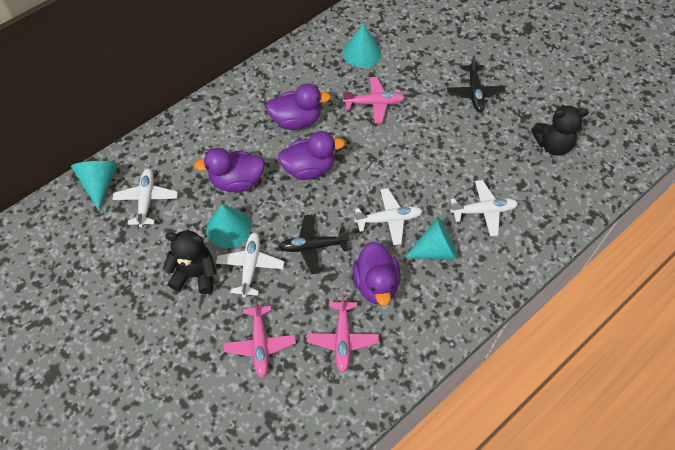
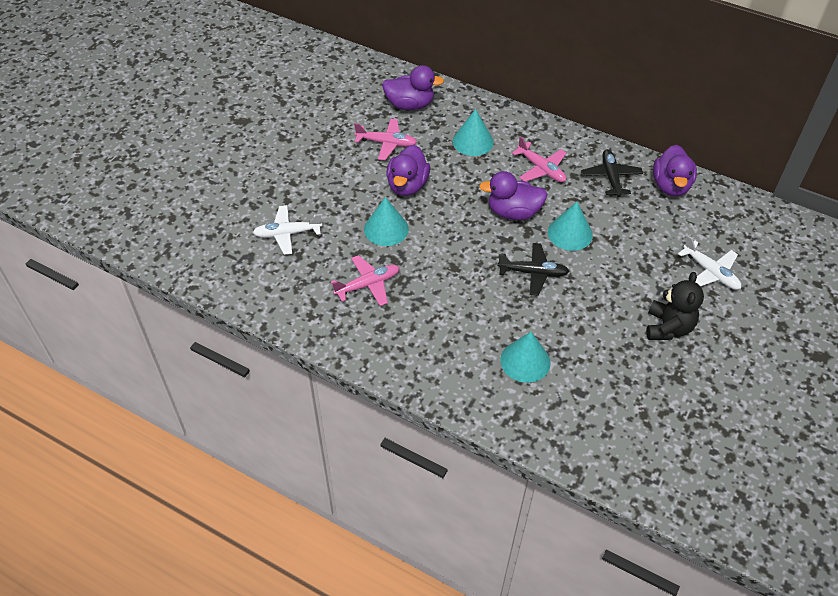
black teddy bear: [163,231,216,294] [531,105,589,155] = 2 -> [646,272,704,340] = 1
white plane: [112,169,178,228] [216,232,284,298] [354,188,423,245] [450,180,518,236] = 4 -> [253,205,322,255] [678,236,741,290] = 2

